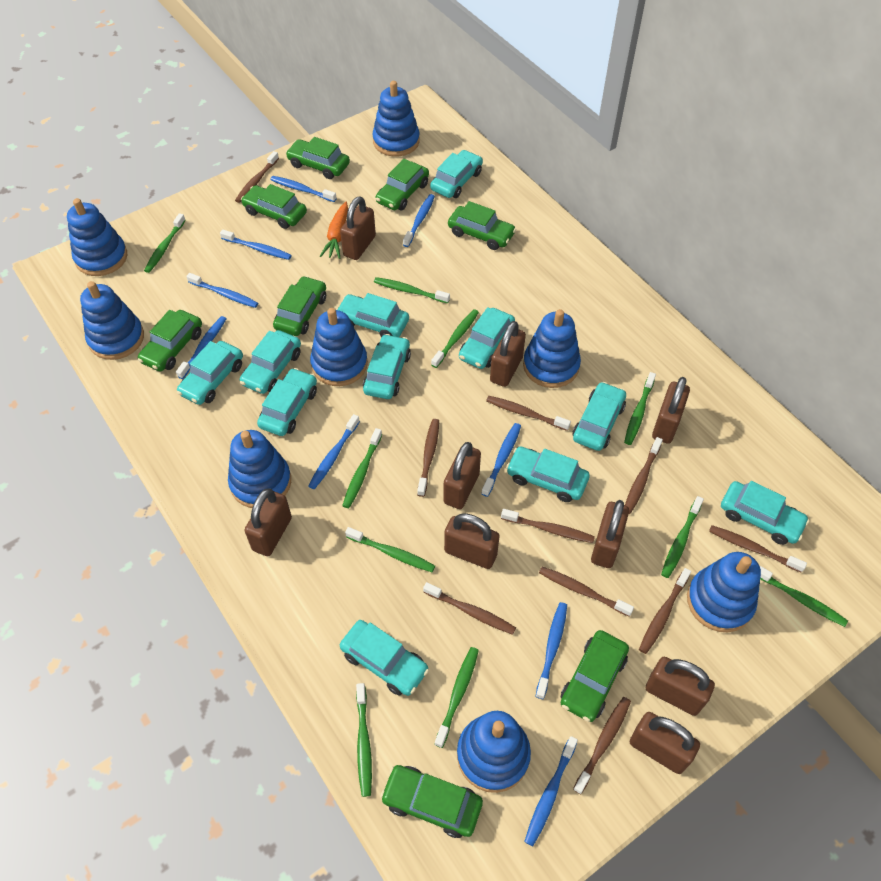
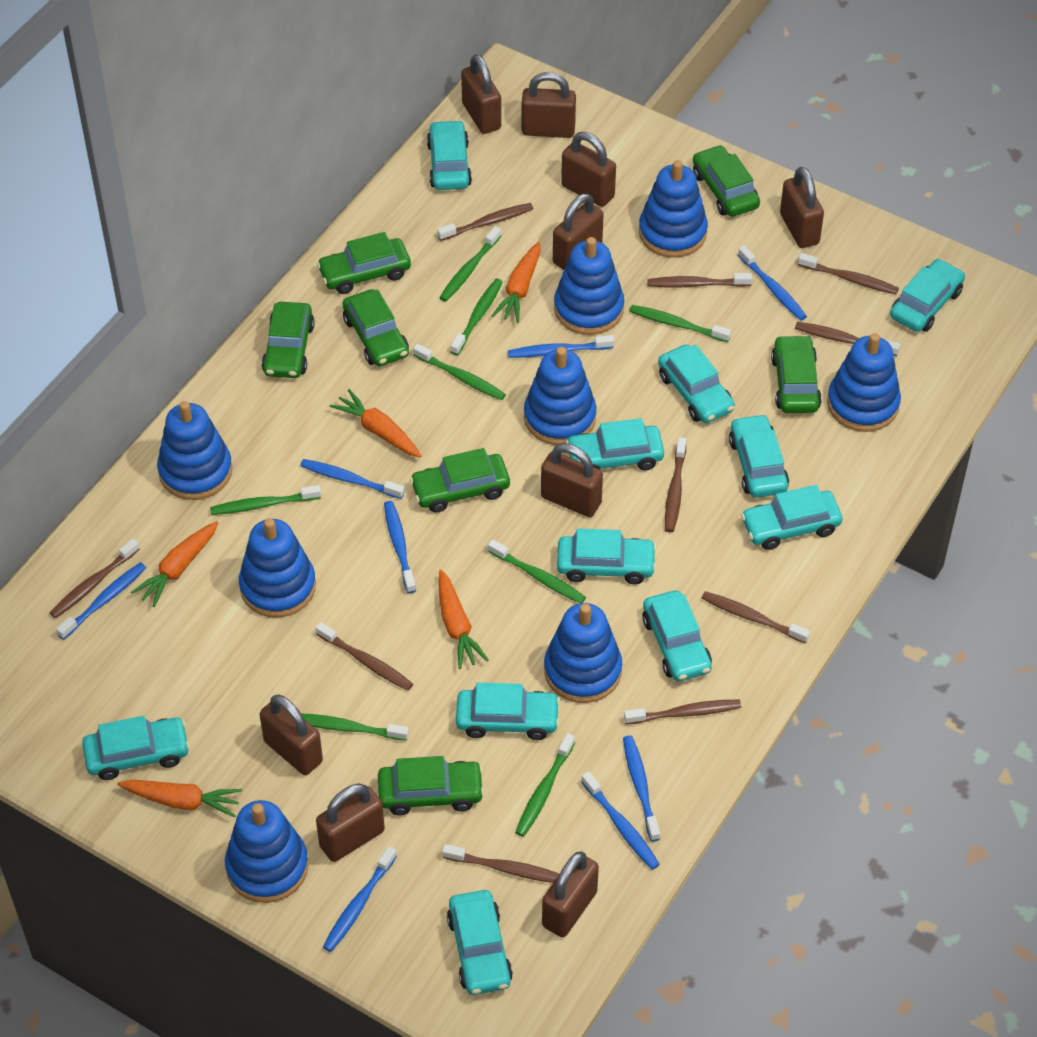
blue toothbrush: [176,316,227,379] [186,273,258,308] [220,230,292,260] [270,176,337,202] [309,414,360,489] [403,194,435,247] [481,423,521,497] [524,736,578,846] [535,602,567,699] = 9 -> [56,562,146,640] [300,459,404,499] [323,846,397,952] [384,501,416,593] [508,335,614,358] [581,771,660,870] [623,735,660,841] [738,246,807,321] = 8
green car: [138,310,202,371] [241,184,307,229] [273,276,326,336] [286,137,350,179] [376,159,429,211] [380,765,483,838] [448,201,516,250] [561,630,629,722] = 8 -> [262,302,315,378] [317,232,411,294] [343,289,409,367] [378,756,485,815] [410,448,510,513] [693,145,760,217] [771,335,822,413] = 7
green toothbrush: [144,213,186,273] [342,428,382,508] [345,527,435,572] [356,683,372,797] [374,277,450,303] [431,309,479,368] [434,647,479,748] [624,372,656,445] [661,496,704,578] [759,565,848,627] = 10 -> [210,485,321,515] [302,714,409,741] [413,343,506,401] [439,226,501,302] [451,279,503,355] [488,539,586,603] [515,733,575,837] [629,305,731,342] = 8
orange carrot: [320,202,348,259] = 1 -> [117,780,242,817] [131,521,219,607] [330,389,422,457] [438,570,489,669] [492,242,541,323] = 5

